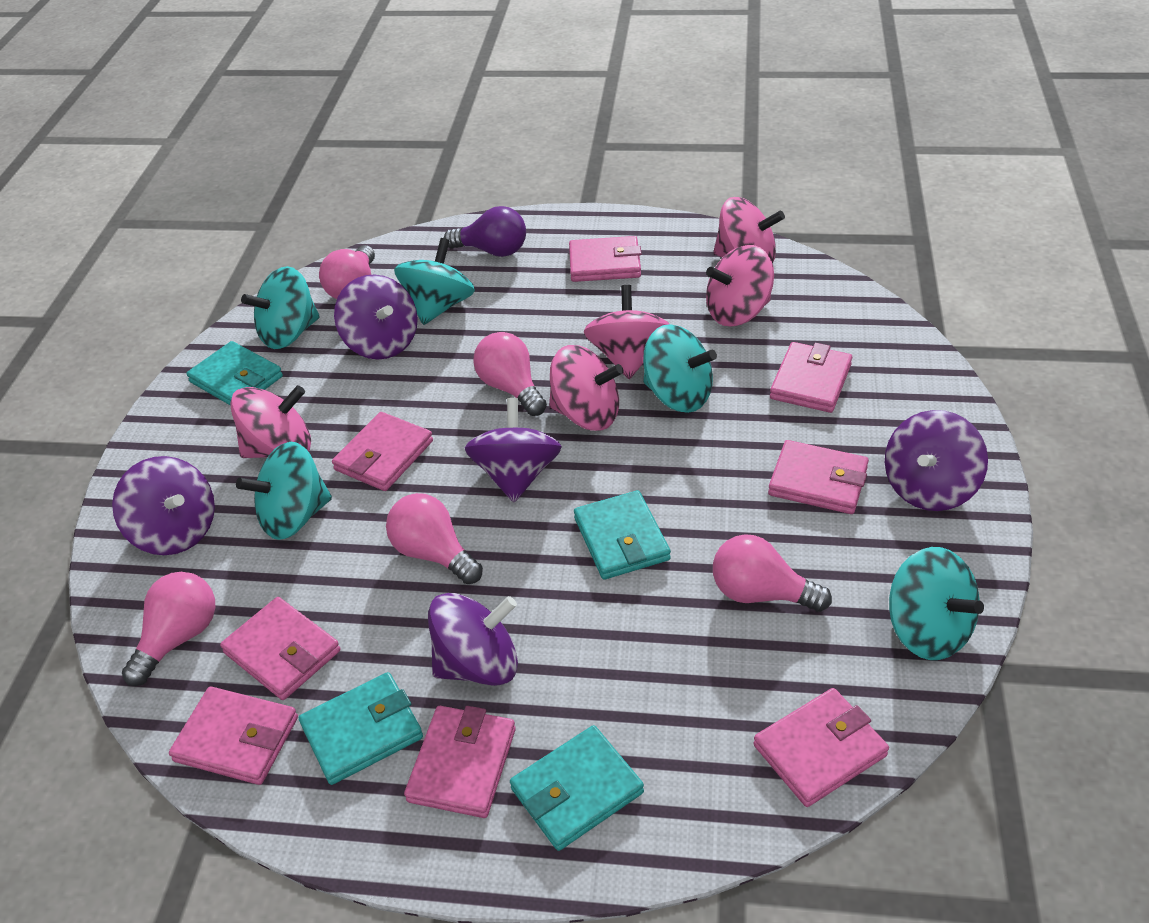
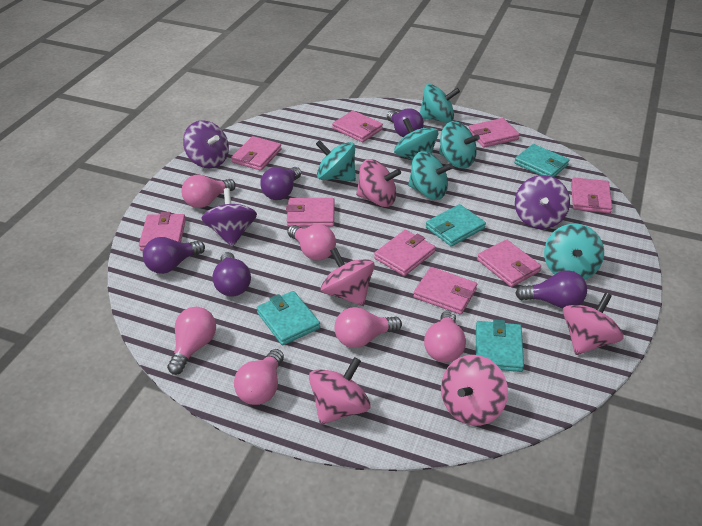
pink light bulb: [122,572,215,686] [319,245,375,299] [386,493,483,584] [473,332,547,416] [713,534,832,612] = 5 -> [167,307,216,375] [181,175,236,208] [234,349,284,405] [288,224,336,260] [335,307,402,348] [424,310,466,362] = 6
pink wallet: [169,686,298,785] [220,597,340,700] [332,412,433,491] [404,706,516,818] [569,236,642,282] [753,688,889,807] [768,440,869,514] [770,342,852,413] = 8 -> [139,212,186,251] [231,136,282,171] [286,198,335,227] [332,111,383,142] [374,230,435,276] [413,267,477,315] [469,118,520,148] [477,239,541,287] [571,178,612,213] = 9
purple light bulb: [444,206,526,257] = 1 -> [143,237,205,274] [212,252,251,297] [260,167,301,200] [387,108,424,137] [515,270,587,308] = 5
purple spinning top: [112,456,215,555] [334,274,418,360] [428,593,518,686] [465,398,562,502] [885,410,988,511] = 5 -> [183,120,229,168] [201,188,257,247] [515,175,570,229] = 3
turquoise spinning top: [236,442,332,540] [241,266,320,349] [394,238,475,325] [643,324,717,413] [889,547,984,660] = 5 -> [316,140,356,181] [394,118,438,160] [408,151,453,200] [420,84,460,123] [439,121,480,169] [544,224,604,280] = 6

